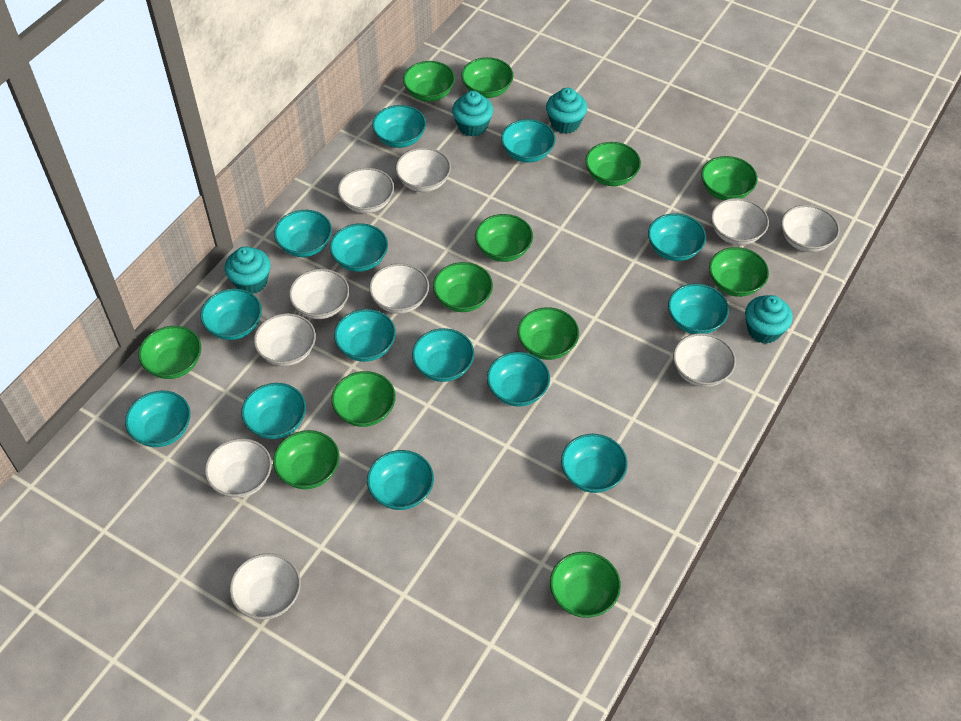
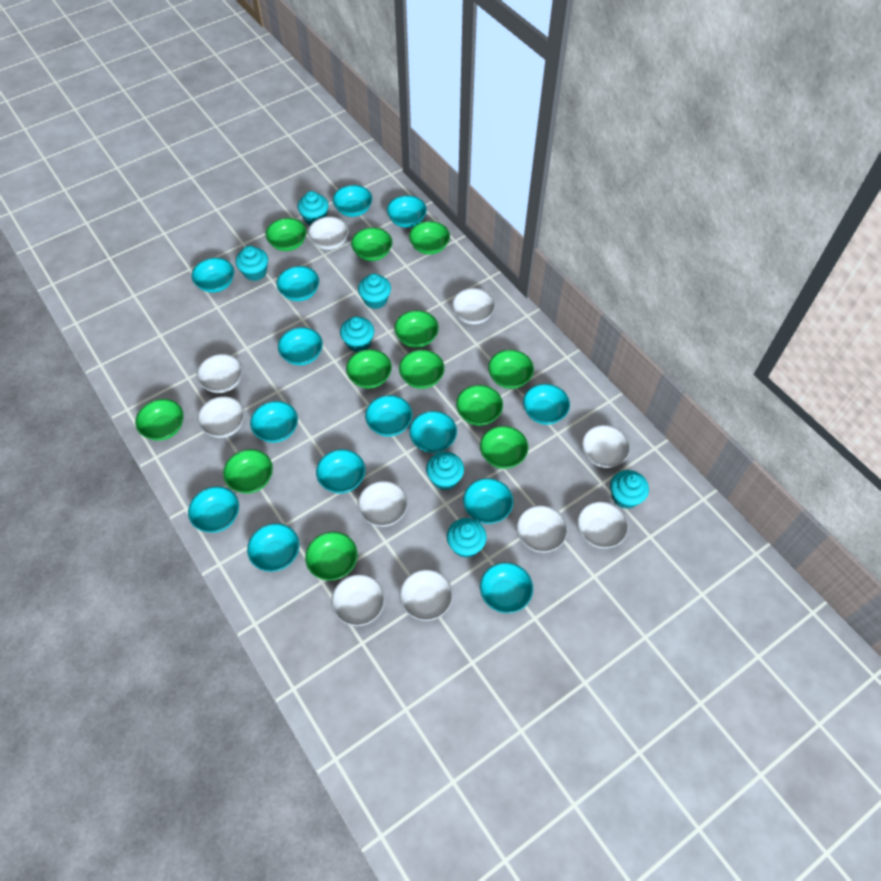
turquoise cupcake: [225,246,271,294] [452,91,493,137] [546,88,587,134] [745,295,793,344] = 4 -> [236,246,268,281] [298,191,329,225] [340,316,374,352] [358,274,391,309] [426,452,464,490] [447,518,487,558] [610,470,649,509] = 7

